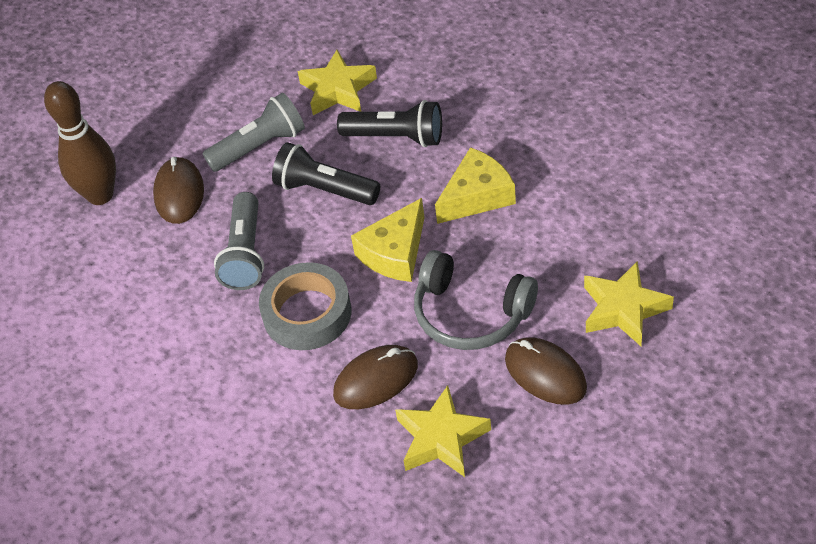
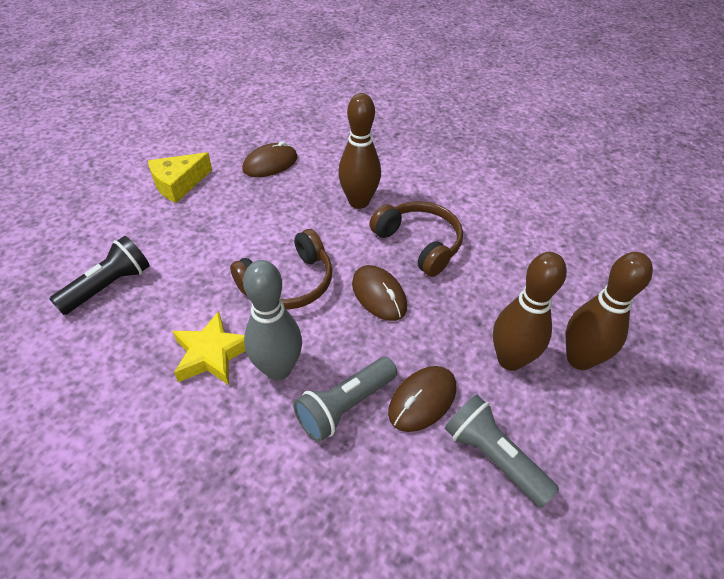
black flashlight: [272,142,380,205] [337,100,442,147] = 2 -> [49,236,150,315] = 1
brown bowling pin: [44,81,116,205] = 1 -> [338,93,381,209] [493,252,567,371] [565,252,653,370] = 3
brown headphones: none = 0 -> [230,229,332,310] [369,201,463,277] = 2
grey bowling pin: none = 0 -> [243,260,302,380] = 1
grey headphones: [414,250,538,350] = 1 -> none = 0
grey tape: [259,262,352,350] = 1 -> none = 0
yellow cheese: [351,198,425,282] [435,147,516,224] = 2 -> [148,152,212,203] = 1
yellow star: [297,50,377,115] [395,385,491,477] [584,261,674,346] = 3 -> [172,311,246,385] = 1

